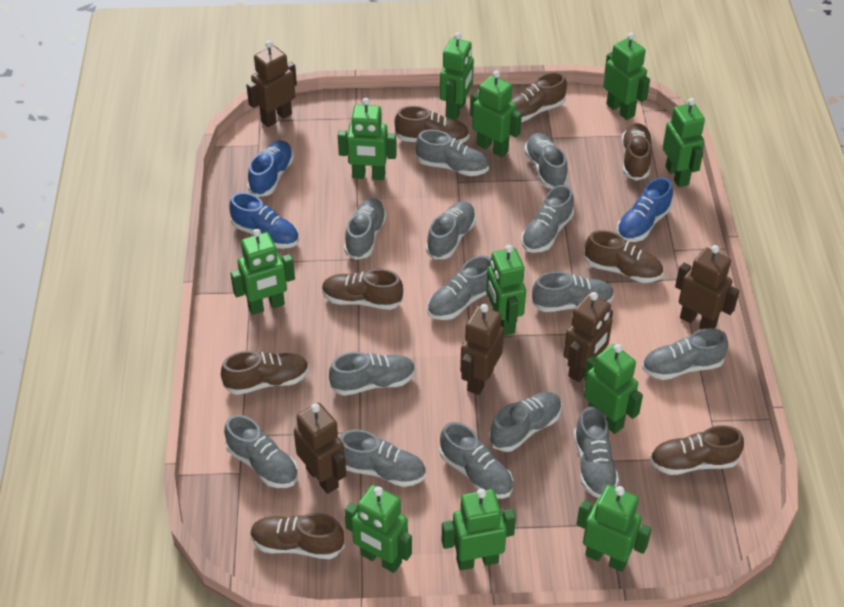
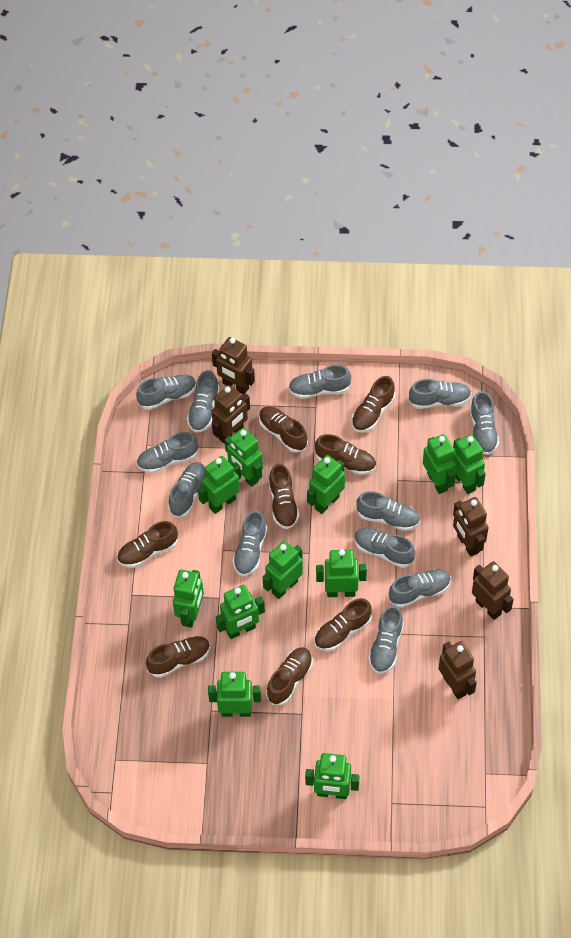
blue shoe: [229,192,299,249] [248,140,294,197] [617,177,673,242] = 3 -> none = 0
grey shoe: [224,415,298,488] [329,352,416,396] [339,429,426,487] [344,198,387,260] [416,130,489,176] [426,201,476,259] [427,256,491,320] [439,422,513,499] [489,392,562,452] [521,185,574,253] [524,133,568,189] [532,271,614,312] [574,407,619,498] [642,328,728,380] = 14 -> [136,374,196,410] [136,432,198,473] [168,462,206,518] [187,370,220,433] [232,510,267,576] [288,365,351,399] [354,528,415,568] [356,491,420,531] [368,605,404,674] [389,569,451,608] [409,379,471,409] [470,391,499,455] = 12

